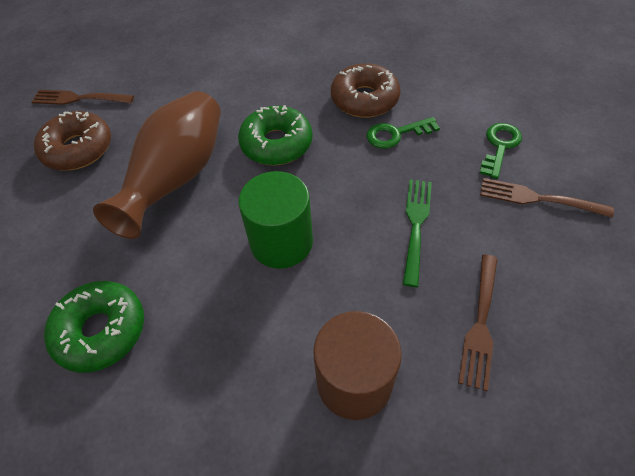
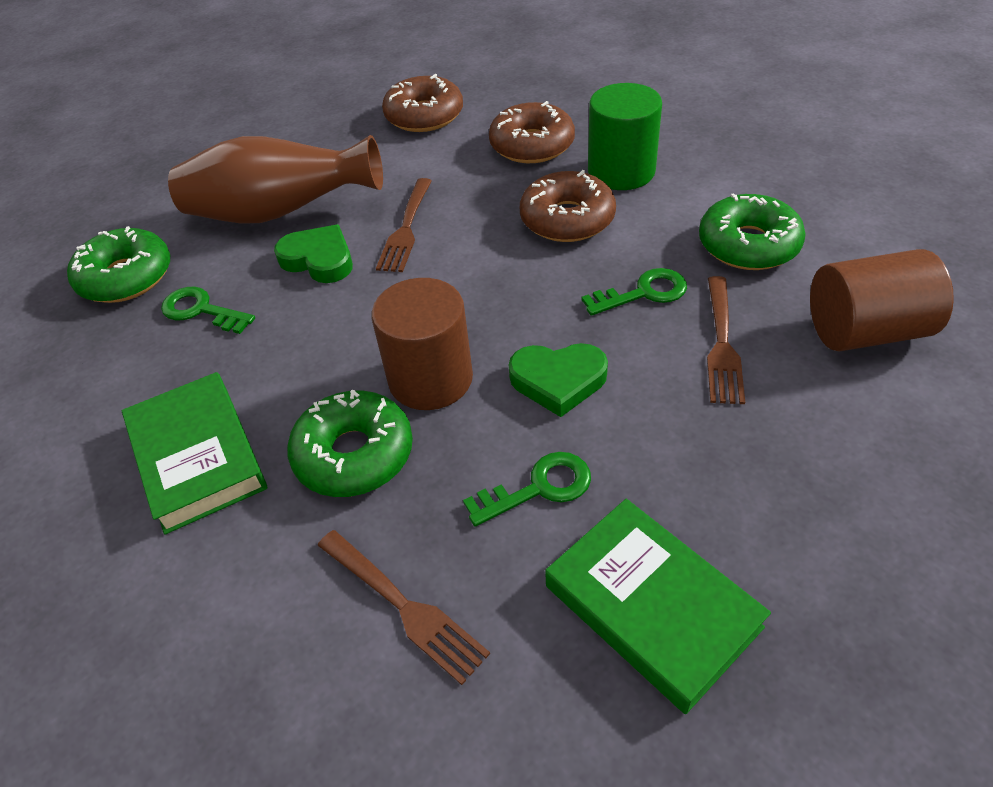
brown cylinder: [313,311,402,420] = 1 -> [371,278,473,410] [810,249,954,352] = 2
brown donut: [34,111,111,170] [331,63,400,118] = 2 -> [382,74,463,132] [489,101,575,163] [520,170,616,242] = 3
green book: none = 0 -> [122,372,267,535] [545,499,771,714] = 2
green donut: [44,281,144,373] [238,105,313,165] = 2 -> [67,226,170,303] [287,390,413,497] [699,193,806,270] = 3
green fork: [403,180,432,287] = 1 -> none = 0
green heart: none = 0 -> [274,225,353,283] [509,343,608,417] = 2
green key: [366,117,440,149] [480,123,522,179] = 2 -> [161,287,255,334] [463,452,591,527] [582,268,687,316] = 3

